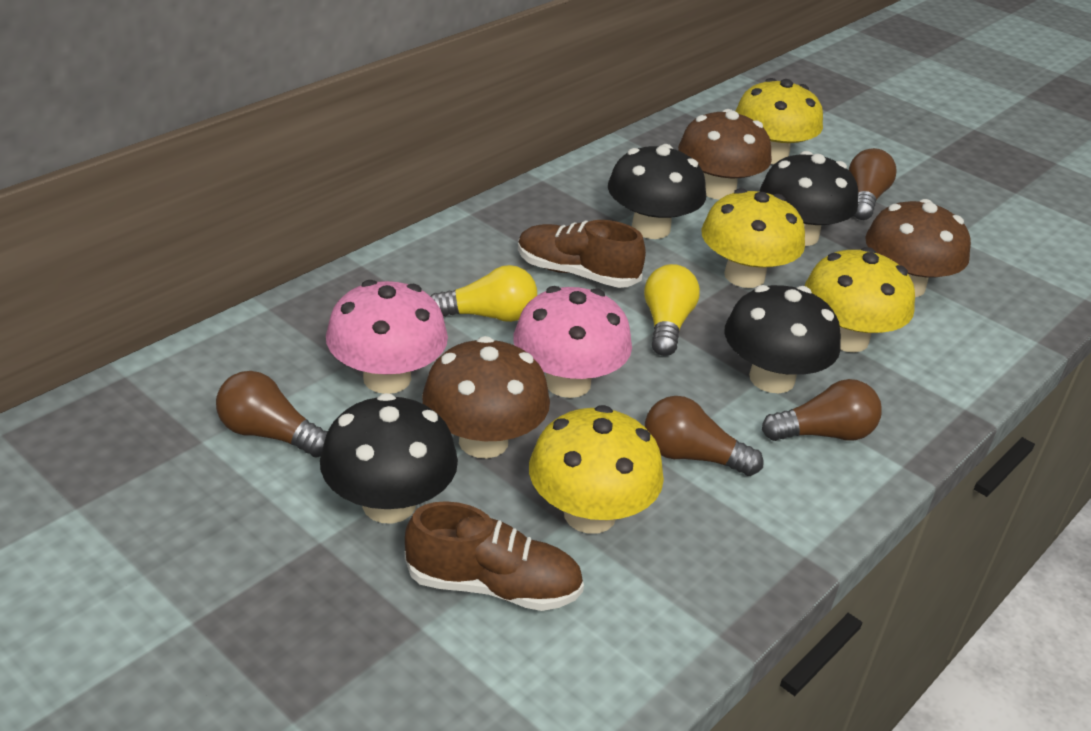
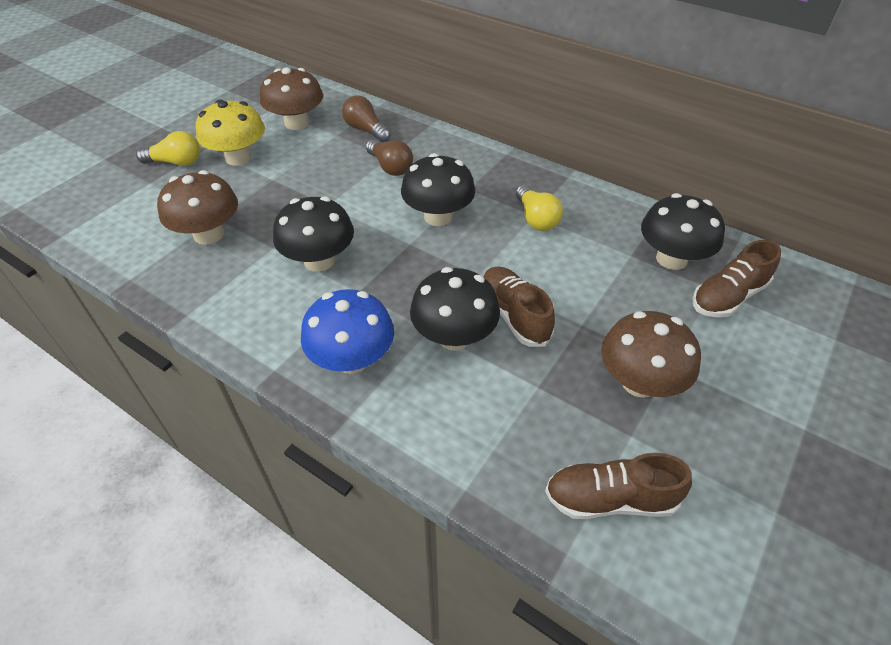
blue mushroom: none = 0 -> [301,289,394,374] = 1
brown light bulb: [216,371,328,458] [645,396,764,476] [762,379,882,441] [849,148,897,220] = 4 -> [342,95,391,143] [366,139,413,176] = 2
brown shoe: [405,501,584,611] [518,220,646,288] = 2 -> [484,266,555,347] [545,453,692,519] [692,240,781,318] = 3
pink mushroom: [326,280,448,394] [513,286,632,398] = 2 -> none = 0
yellow mushroom: [529,405,664,534] [701,188,805,288] [735,78,823,164] [805,247,915,352] = 4 -> [196,99,265,166] = 1

